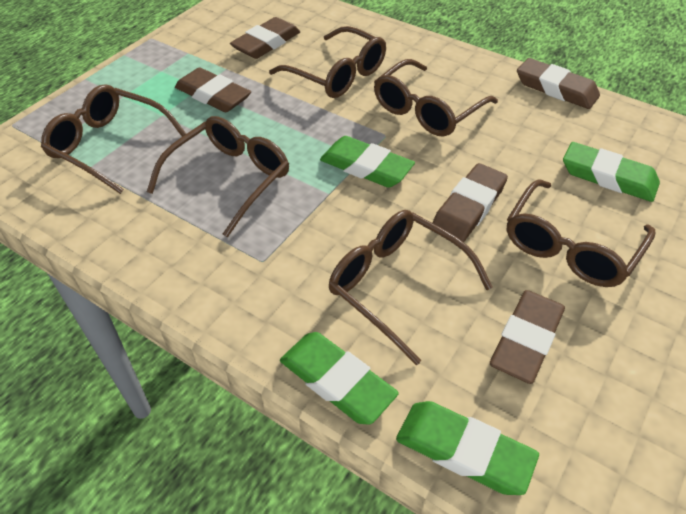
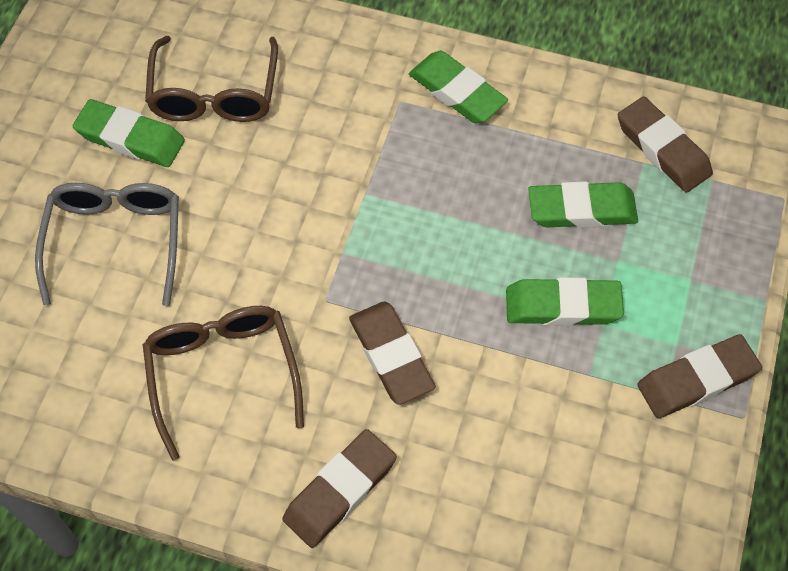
brown eraser: [175,67,251,112] [230,17,300,59] [432,163,508,242] [490,290,565,384] [517,58,600,109] = 5 -> [282,429,397,548] [349,301,436,405] [618,97,713,193] [637,334,762,418] = 4
brown glasses: [41,84,186,194] [147,116,289,238] [269,26,386,98] [328,210,493,365] [374,59,498,137] [507,179,655,287] = 6 -> [143,306,304,460] [145,36,278,122] = 2
grey glasses: none = 0 -> [35,183,179,306] = 1

